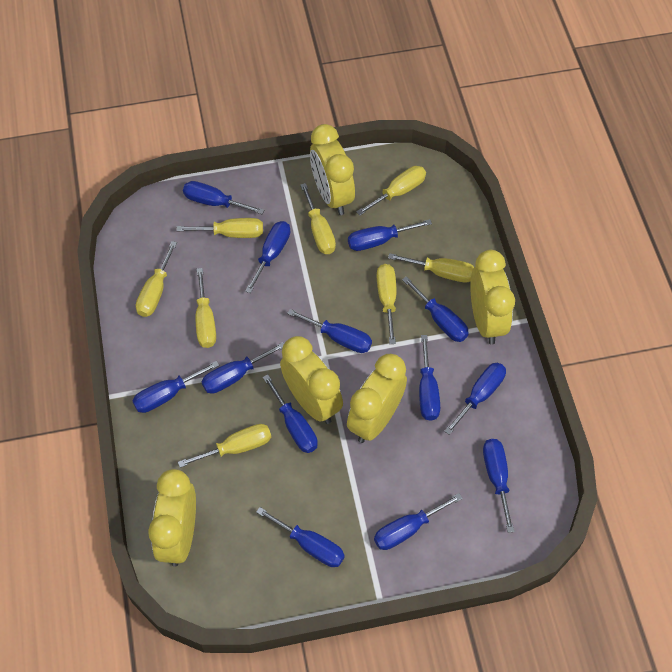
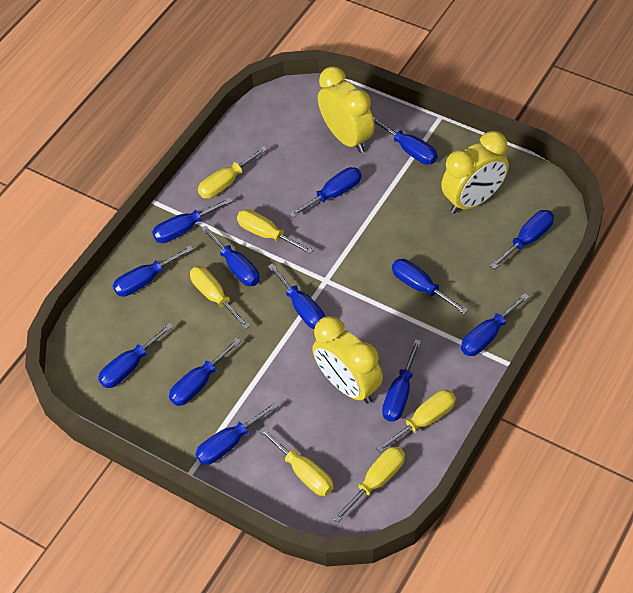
yellow clock: [148,469,196,566] [280,336,343,424] [310,124,355,215] [347,354,407,443] [470,250,515,344] = 5 -> [312,316,383,404] [318,66,374,153] [441,131,509,214] = 3
yellow screwdriver: [136,241,177,317] [176,218,263,238] [178,424,271,468] [196,268,216,348] [300,183,336,254] [356,166,426,216] [377,264,397,344] [388,253,474,282] = 8 -> [190,266,250,330] [198,146,268,199] [237,209,313,254] [259,427,334,496] [333,447,405,523] [376,390,456,453] = 6

